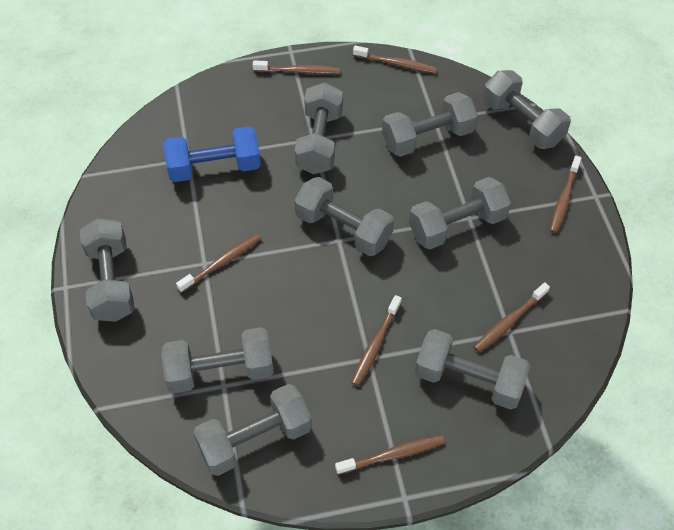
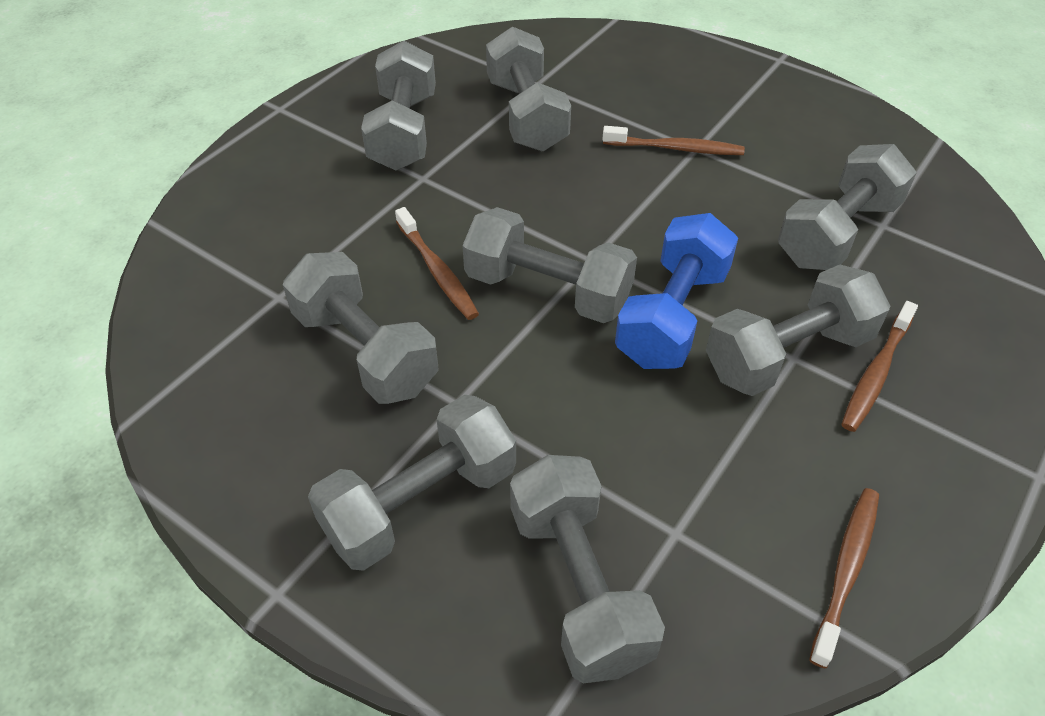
brown toothbrush: [176,233,262,293] [253,61,339,74] [335,435,445,475] [351,295,402,386] [353,45,437,74] [474,282,550,352] [550,156,582,233] = 7 -> [395,207,479,320] [602,126,745,155] [809,488,879,669] [841,301,918,432] = 4
grey dumbbell: [80,218,135,322] [162,327,274,393] [193,384,312,476] [294,177,394,256] [295,83,343,174] [382,92,478,157] [409,177,511,249] [415,329,531,410] [483,70,571,149] = 9 -> [283,252,439,404] [308,395,516,571] [361,41,436,171] [462,207,637,323] [486,26,571,151] [510,455,665,683] [706,265,890,396] [778,144,917,270] = 8

